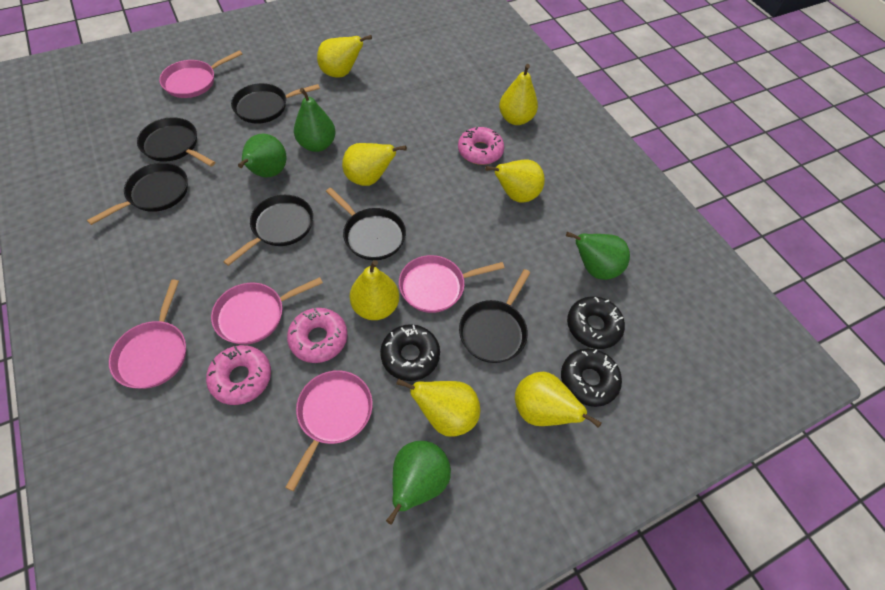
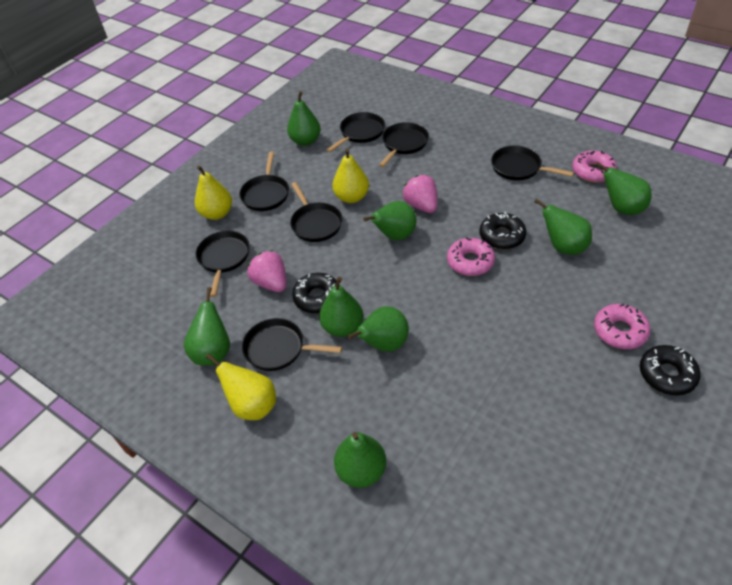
black pan: [87,163,188,225] [137,117,215,167] [223,195,313,266] [231,83,320,124] [326,188,406,260] [459,269,530,363] = 6 -> [196,231,250,297] [239,152,289,211] [242,318,342,371] [290,182,343,242] [327,112,385,152] [379,122,429,167] [491,146,574,181] = 7
green pear: [238,134,286,177] [294,88,336,152] [386,441,451,525] [566,232,630,280] = 4 -> [184,287,230,365] [287,91,321,146] [319,277,363,337] [334,432,386,488] [348,306,409,352] [363,201,417,240] [534,199,592,255] [595,162,652,215] = 8
pink pan: [109,280,186,389] [159,50,242,98] [211,277,323,345] [285,370,373,491] [399,255,505,313] = 5 -> none = 0
pink strawberry: none = 0 -> [247,250,286,292] [403,175,437,213] = 2
yellow pear: [317,35,372,78] [342,143,407,186] [350,260,399,320] [396,378,480,437] [485,160,545,203] [499,64,538,125] [515,372,602,428] = 7 -> [195,165,232,220] [206,354,276,420] [332,148,369,203] = 3

